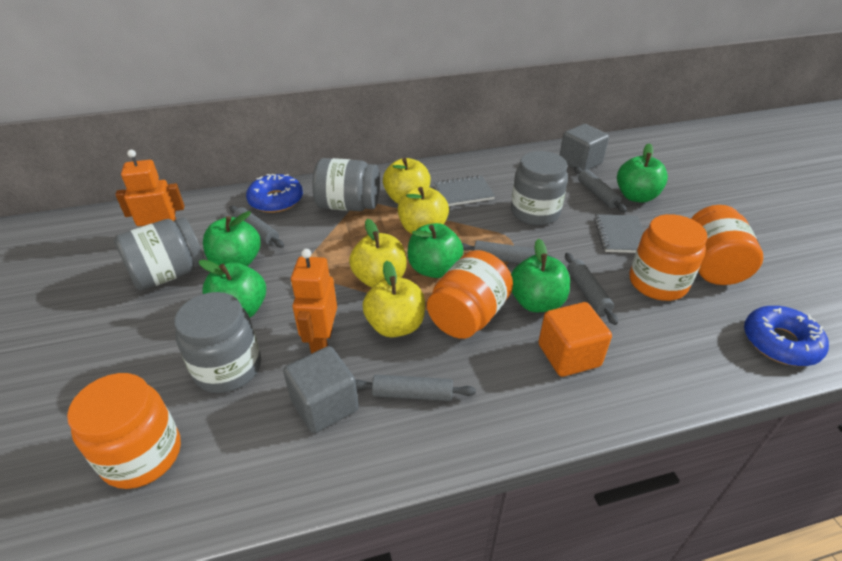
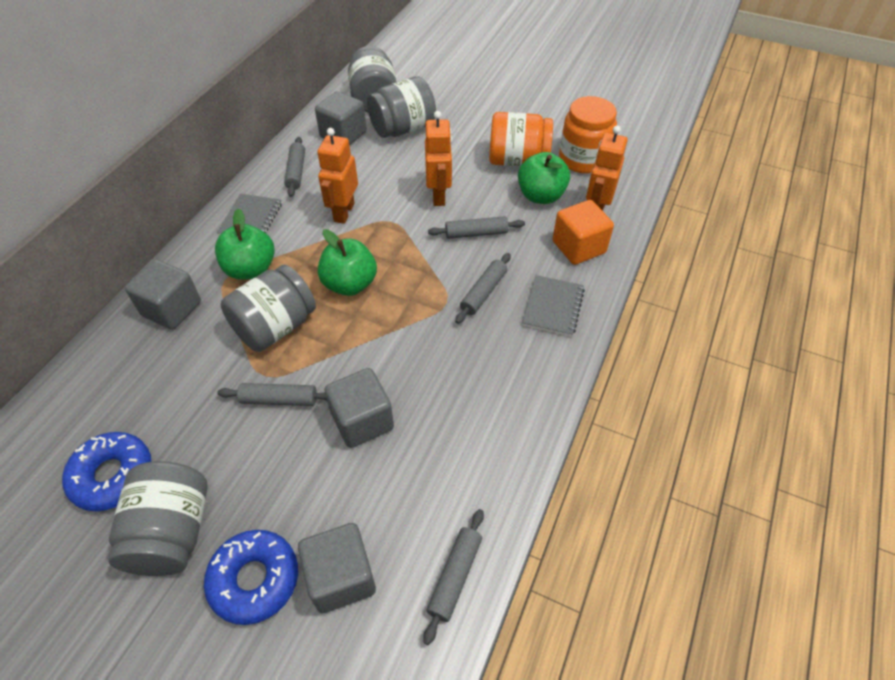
green apple: [199,260,266,318] [203,211,261,266] [407,223,464,278] [511,239,570,312] [617,143,668,203] = 5 -> [215,208,275,280] [318,229,377,296] [518,152,570,204] = 3
grey cube: [283,346,359,433] [560,124,609,171] = 2 -> [125,259,201,330] [298,523,376,613] [315,91,367,145] [324,368,394,448] = 4
orange jar: [67,373,181,489] [427,250,513,339] [630,214,708,301] [691,205,763,285] = 4 -> [489,112,553,167] [559,96,617,173] = 2
orange robot: [115,150,184,227] [291,249,337,354] = 2 -> [317,128,358,224] [425,111,453,206] [586,126,628,211] = 3
yellow apple: [349,219,407,288] [363,261,425,337] [383,158,431,204] [398,186,449,234] = 4 -> none = 0

